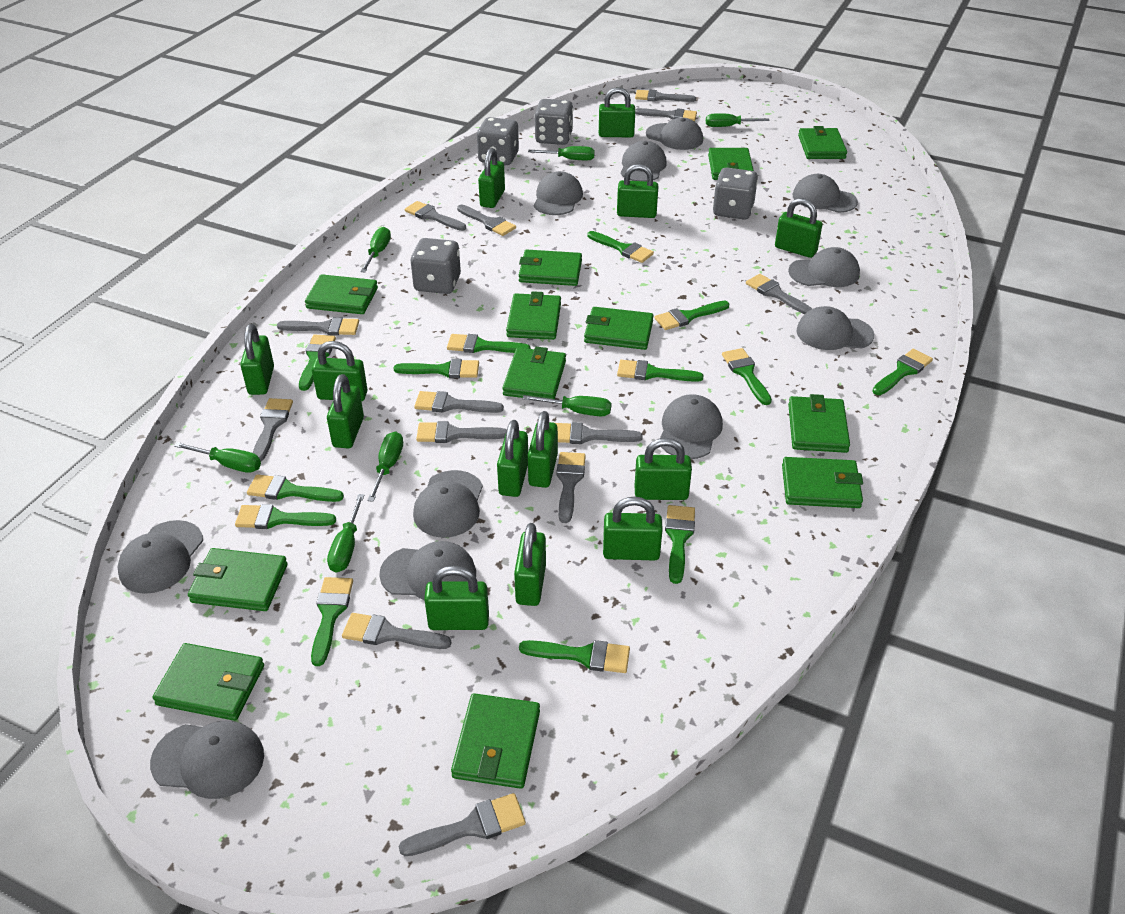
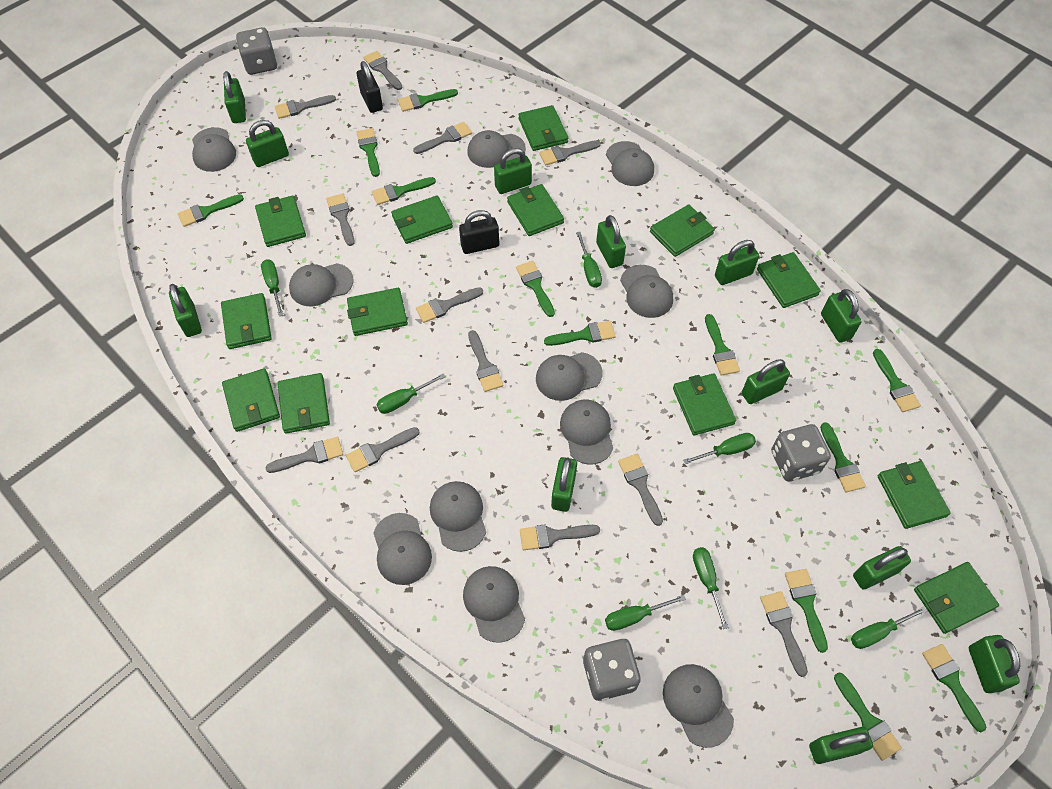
black padlock: none = 0 -> [357,61,383,113] [459,210,499,254] = 2
green brush: [235,504,336,529] [247,474,344,502] [299,335,336,391] [311,577,353,666] [394,359,479,378] [447,334,531,353] [519,640,630,673] [588,231,654,263] [617,360,703,382] [654,301,730,330] [665,505,695,584] [722,348,772,405] [873,349,933,395] = 13 -> [178,194,244,227] [356,128,380,177] [372,177,436,205] [398,89,458,112] [516,261,555,317] [544,321,615,346] [705,314,740,376] [785,569,828,653] [820,422,866,492] [834,672,902,761] [873,349,921,412] [922,644,986,732] = 12
green padlock: [240,324,274,395] [312,341,367,401] [327,374,364,448] [424,566,489,630] [478,148,505,208] [497,420,528,497] [514,523,546,606] [528,411,558,488] [599,87,635,137] [603,496,663,561] [617,164,658,218] [634,438,692,500] [775,198,822,258] = 13 -> [169,284,202,337] [223,71,246,123] [246,120,289,167] [494,148,532,194] [551,457,577,512] [596,215,626,268] [715,240,759,285] [742,359,790,404] [809,727,873,764] [821,289,862,343] [853,546,911,589] [969,635,1020,693] = 12
green wallet: [153,643,264,721] [188,548,288,611] [305,274,378,314] [451,693,540,789] [502,347,566,399] [506,291,561,340] [519,250,582,286] [584,307,654,350] [708,148,754,180] [782,457,863,508] [788,394,850,453] [798,126,847,159] = 12 -> [221,293,272,349] [222,368,280,432] [255,196,306,247] [278,373,330,434] [347,288,408,336] [391,195,453,244] [507,184,564,236] [518,105,568,151] [650,205,715,257] [673,373,736,435] [757,252,821,308] [878,461,951,529] [914,562,999,634] = 13
grey brush: [253,398,293,461] [277,317,359,335] [342,613,451,649] [399,793,526,856] [404,201,466,231] [414,391,504,413] [416,421,507,443] [457,205,516,236] [556,422,643,444] [556,452,586,523] [635,90,696,102] [635,108,697,121] [746,274,812,314] = 13 -> [265,437,343,473] [274,95,336,119] [326,193,355,246] [346,427,419,472] [363,51,402,90] [413,122,472,154] [416,287,483,323] [468,330,503,392] [520,524,600,550] [539,140,601,165] [618,454,663,526] [760,591,808,677] = 12
grey dice: [411,238,461,294] [477,117,519,165] [534,99,573,145] [713,167,758,220] = 4 -> [236,27,277,75] [583,639,641,701] [771,424,831,482] = 3

